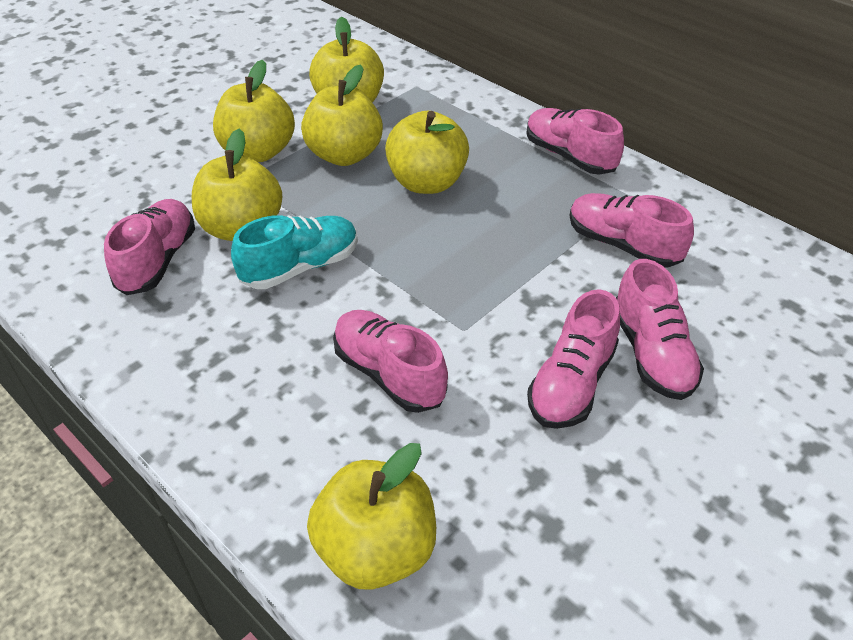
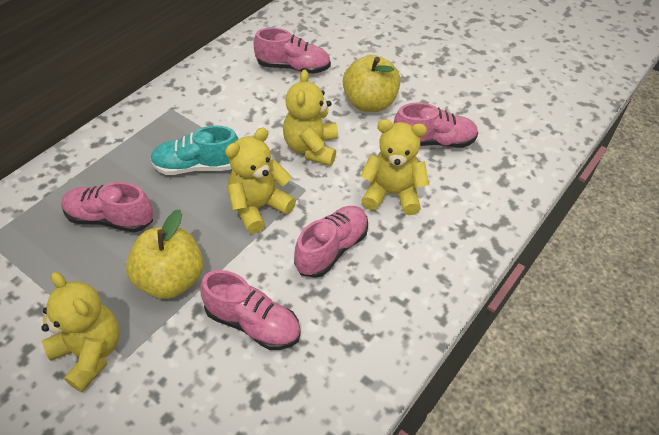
pink shoe: [104,199,195,295] [333,310,448,413] [526,108,624,175] [527,289,620,429] [569,193,694,268] [616,259,704,400] = 6 -> [61,182,154,232] [200,270,301,350] [254,28,331,74] [294,206,368,278] [394,103,478,148] = 5
yellow apple: [192,129,282,241] [213,59,295,162] [301,64,383,166] [307,443,436,590] [309,17,384,103] [385,111,469,194] = 6 -> [126,209,203,299] [343,55,401,112] = 2
yellow teddy bear: none = 0 -> [41,272,120,392] [225,128,296,234] [283,70,338,166] [360,119,429,215] = 4

